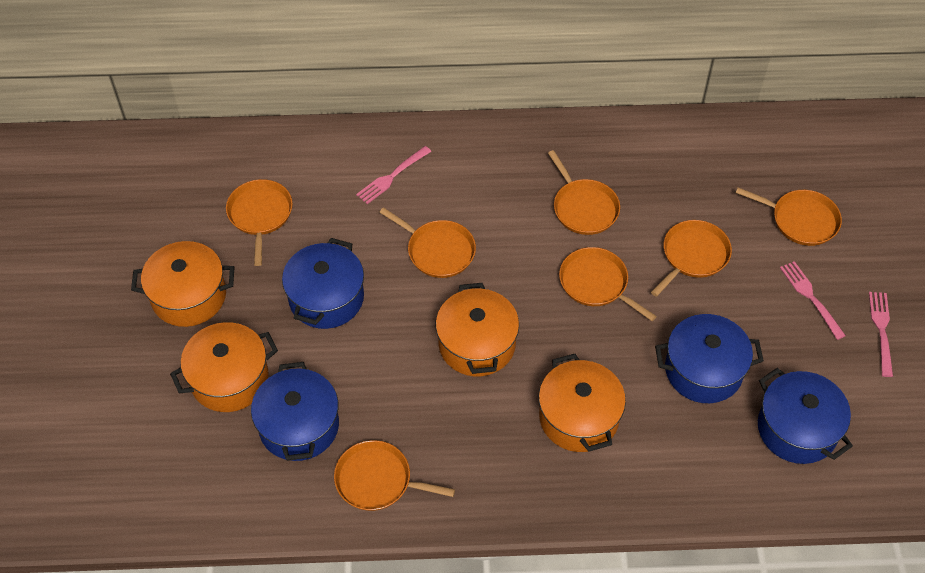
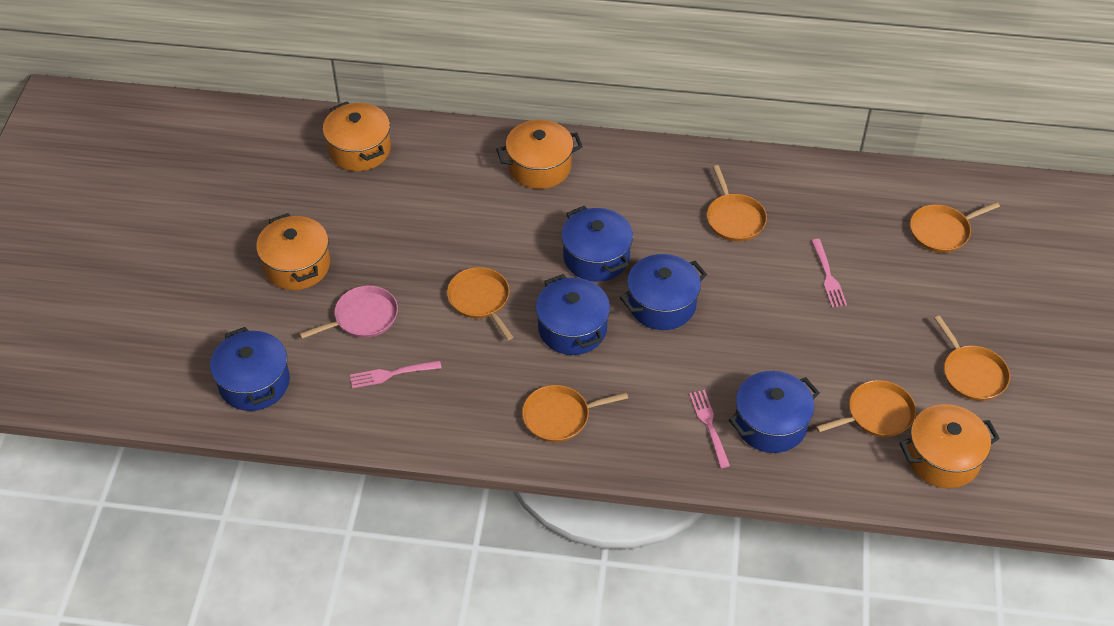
blue pot: [251,362,339,461] [282,238,364,329] [655,314,764,403] [758,368,853,464] = 4 -> [210,327,290,411] [536,274,610,355] [561,206,633,282] [620,254,707,330] [729,371,820,453] = 5
orange pan: [226,179,293,266] [334,440,455,511] [379,207,476,278] [548,150,620,235] [559,247,657,321] [651,220,732,297] [736,187,842,246] = 7 -> [447,267,513,340] [522,385,628,442] [707,165,767,241] [816,380,916,437] [910,202,1000,253] [934,316,1010,401] = 6
pink pan: none = 0 -> [299,286,398,339] = 1

